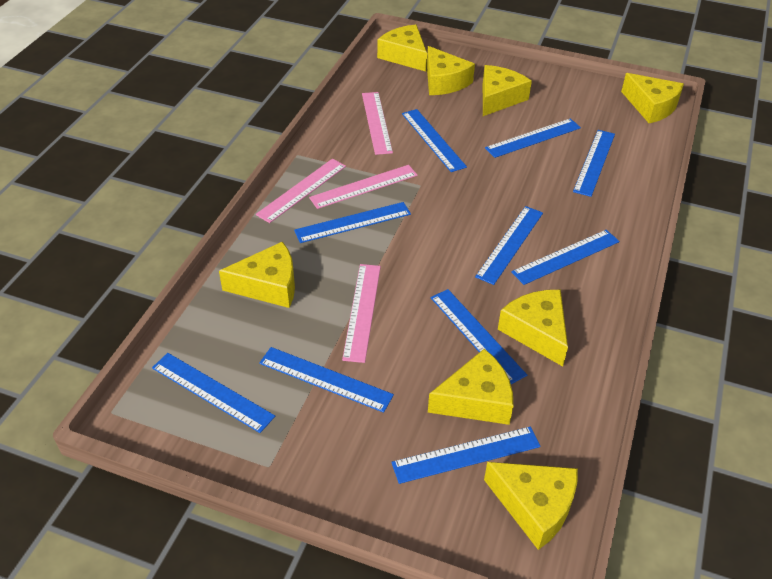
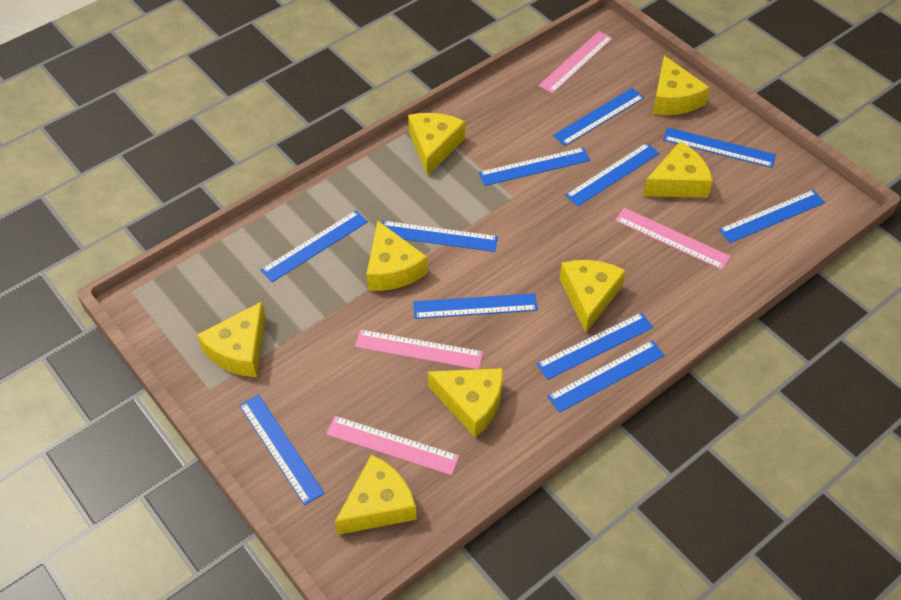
blue ruler: [152,353,275,433] [259,347,394,413] [294,202,411,243] [391,426,541,484] [402,109,467,172] [431,289,527,384] [475,206,543,285] [485,118,581,158] [511,230,619,285] [573,130,615,197] = 10 -> [239,394,325,505] [261,210,368,282] [382,221,498,252] [413,293,538,319] [479,147,590,186] [536,312,653,380] [547,340,665,413] [553,88,644,146] [565,143,660,206] [663,127,776,168] [719,190,825,243] = 11

